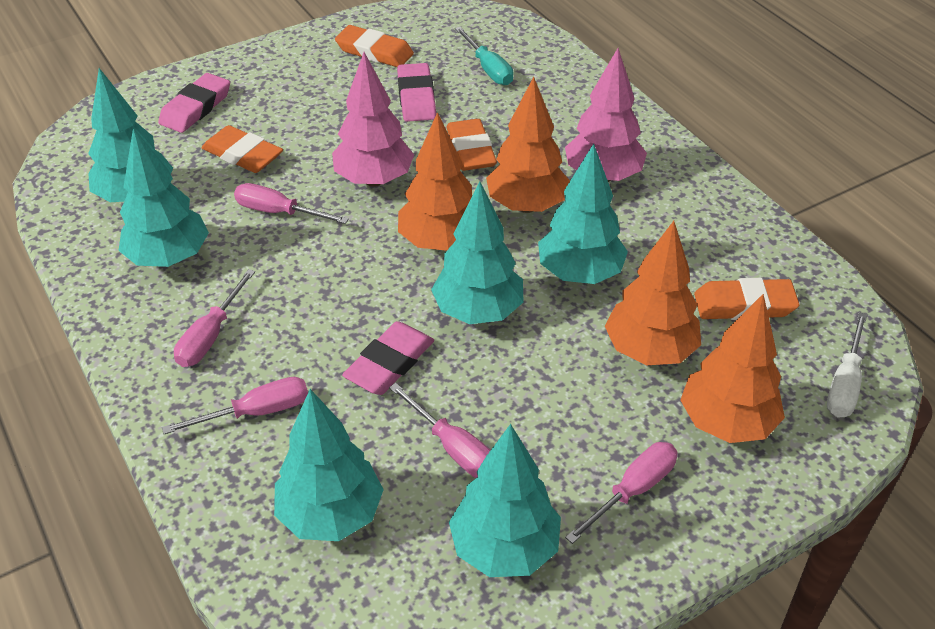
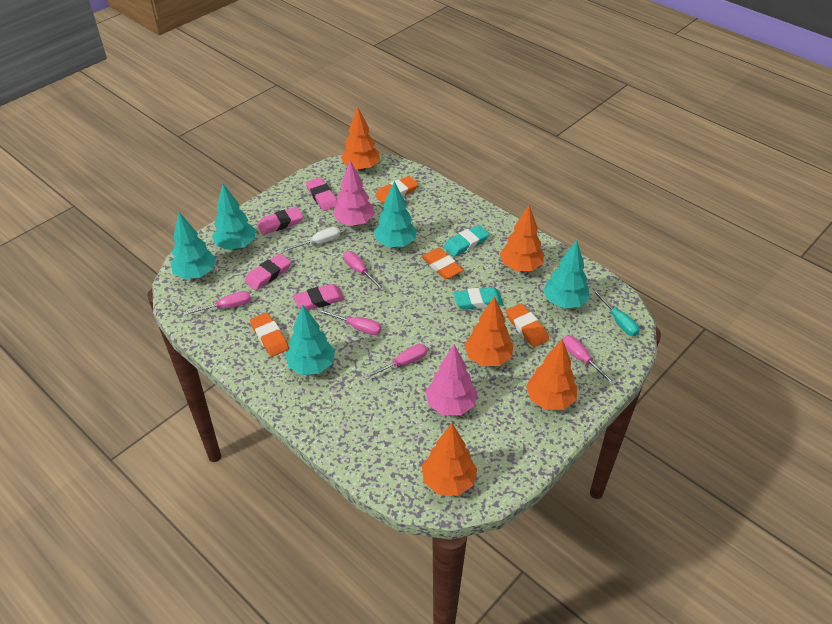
orange tree: [398,112,472,251] [486,77,570,213] [605,221,701,365] [680,294,785,443] = 4 -> [341,106,380,171] [422,423,477,496] [465,296,513,366] [500,205,544,271] [526,339,577,410] = 5
pink eraser: [158,73,230,133] [342,321,434,395] [397,63,436,122] = 3 -> [245,253,291,290] [257,207,303,235] [293,284,345,310] [306,177,338,211] = 4
turquoise eraser: none = 0 -> [444,225,489,257] [453,287,503,310] = 2
turquoise tree: [88,68,173,202] [119,128,209,267] [274,389,384,541] [431,181,524,324] [449,424,561,577] [538,144,628,284] = 6 -> [171,212,216,279] [212,184,255,250] [285,305,335,375] [374,181,417,247] [543,240,590,309] = 5

